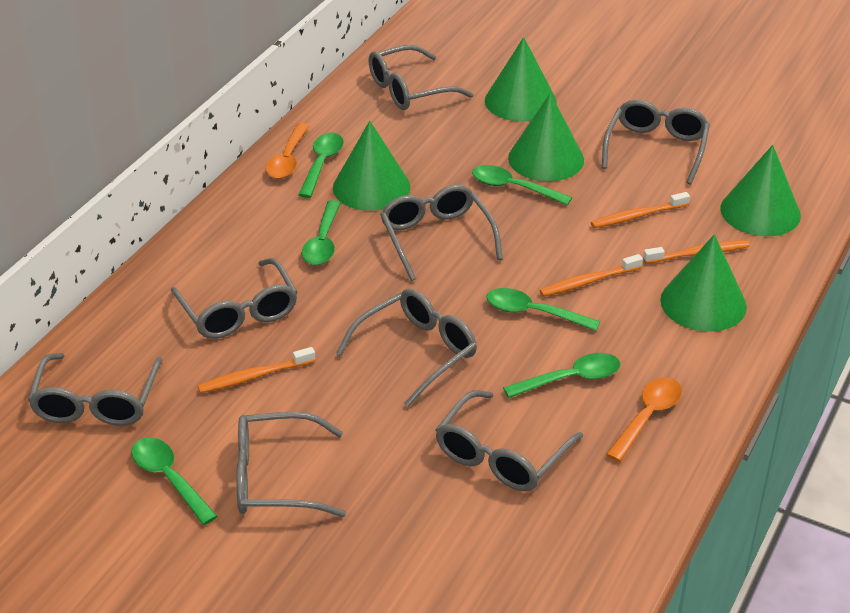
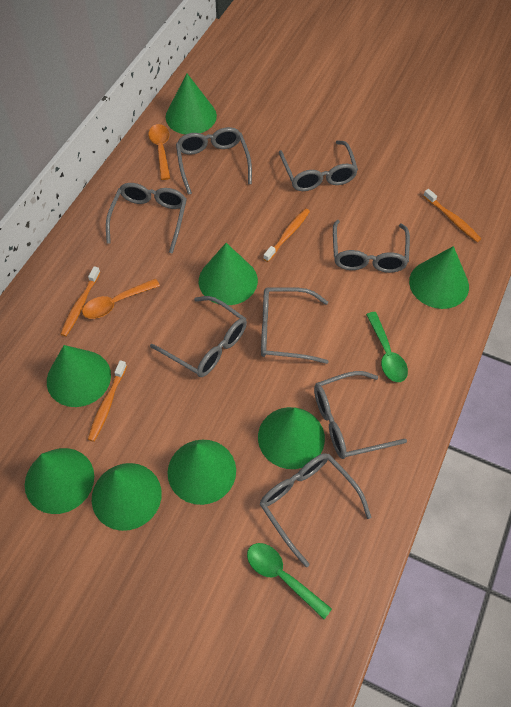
green cone: [333,121,410,211] [485,37,557,122] [508,93,584,181] [660,234,747,332] [720,145,801,236] = 5 -> [25,448,94,514] [47,345,111,407] [92,463,162,531] [165,73,217,135] [168,440,236,505] [199,243,258,305] [258,407,325,469] [409,246,469,309] = 8
green spoon: [131,438,218,525] [298,133,344,198] [302,200,341,265] [472,165,572,205] [486,288,600,331] [503,353,620,398] = 6 -> [247,543,332,619] [366,312,408,382] = 2

